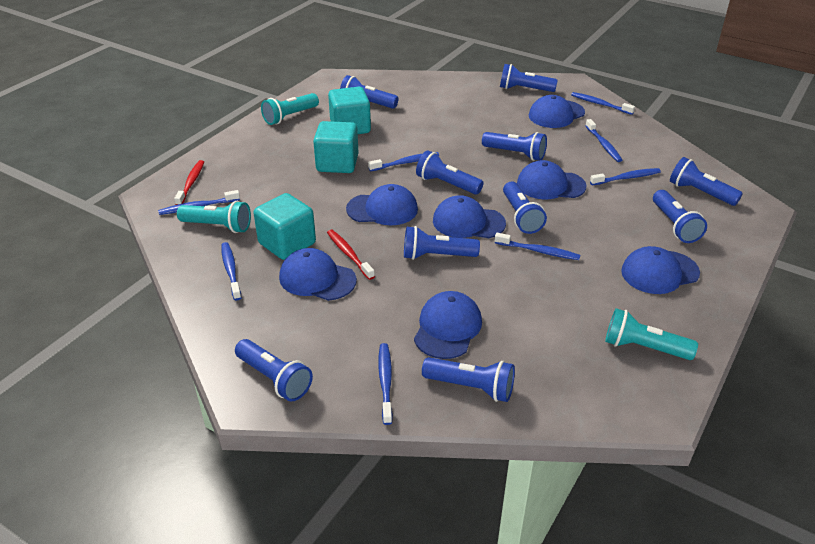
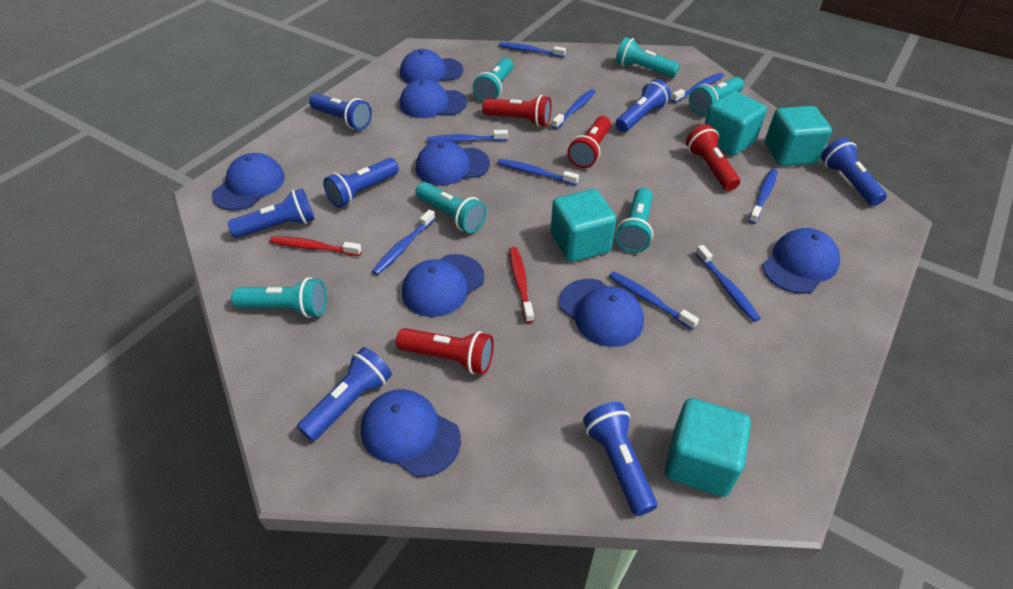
blue cap: [279,248,357,301] [346,184,418,225] [414,291,482,359] [433,195,506,238] [517,160,587,199] [529,95,585,128] [621,246,700,294] = 7 -> [212,153,285,211] [361,389,461,477] [400,49,463,84] [400,79,467,118] [402,254,484,317] [416,140,490,185] [559,279,644,347] [762,228,840,294] = 8
blue flashlight: [235,339,313,401] [340,75,398,109] [404,226,480,260] [416,150,483,195] [422,357,515,402] [482,132,547,161] [500,64,558,92] [503,182,547,234] [653,190,707,243] [670,157,743,206] = 10 -> [228,188,315,238] [297,347,392,441] [309,93,372,130] [323,158,399,208] [583,402,657,516] [616,79,671,132] [821,138,887,206] = 7
blue toothbrush: [158,190,240,215] [221,242,241,301] [368,152,439,172] [378,343,393,425] [495,233,580,260] [571,92,635,115] [585,119,622,162] [590,168,661,185] = 8 -> [372,209,435,275] [427,130,508,143] [497,159,579,185] [499,42,566,58] [552,89,596,129] [609,271,699,330] [671,73,724,103] [695,245,761,322] [749,169,777,224] = 9
red flashlight: none = 0 -> [396,328,494,374] [482,95,552,127] [568,116,611,168] [686,124,740,191] = 4
turquoise cube: [254,193,316,260] [313,121,359,173] [328,87,371,134] = 3 -> [551,189,616,262] [665,398,751,497] [704,91,767,156] [765,106,832,166] = 4
turquoise flashlight: [177,201,251,233] [261,93,319,125] [605,308,698,360] = 3 -> [231,277,327,318] [415,182,487,233] [473,58,513,101] [616,37,680,78] [616,188,653,253] [689,77,744,115] = 6

